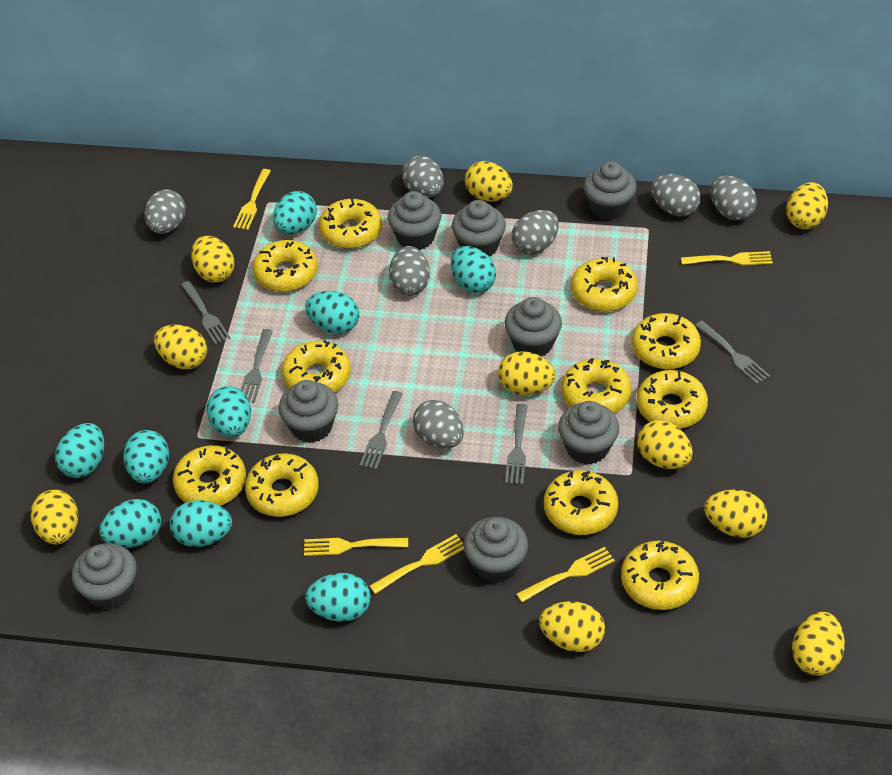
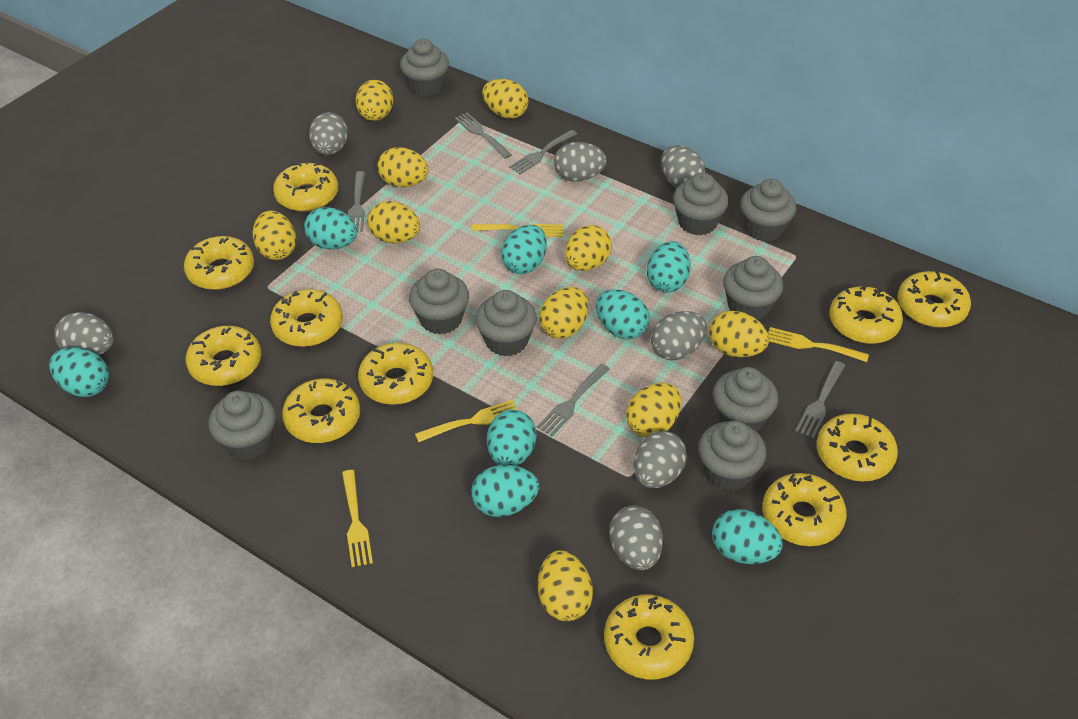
grey cupcake: [72,543,137,610] [279,380,338,443] [388,191,441,250] [452,200,506,256] [464,517,528,583] [504,297,562,357] [558,401,619,465] [583,161,637,220] = 8 -> [208,391,276,460] [400,39,449,97] [409,269,469,334] [475,290,537,356] [673,173,729,235] [698,421,767,491] [713,367,778,431] [723,256,783,320] [740,179,796,242] = 9
turquoise egg: [55,423,104,478] [99,499,161,548] [123,430,169,483] [170,500,232,547] [206,386,251,437] [273,191,317,235] [305,291,359,334] [305,573,371,621] [451,246,496,293] = 9 -> [49,347,109,397] [304,207,357,249] [471,465,539,517] [487,410,536,466] [501,225,547,274] [596,289,649,340] [647,241,691,293] [712,509,783,564] = 8
yellow fork: [233,169,271,230] [304,538,408,556] [370,534,464,594] [516,547,615,602] [681,251,773,265] = 5 -> [342,470,373,567] [415,400,518,442] [472,224,563,237] [768,327,869,362] = 4

